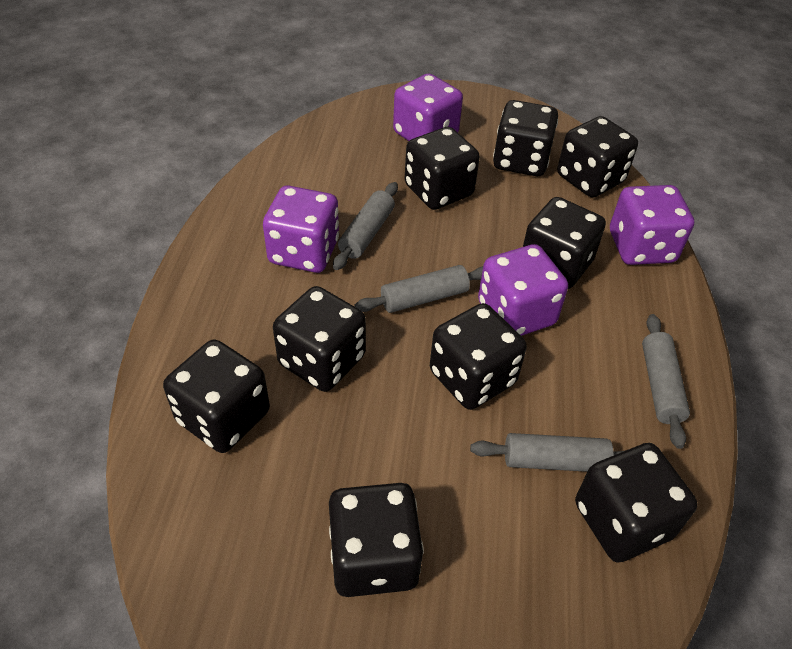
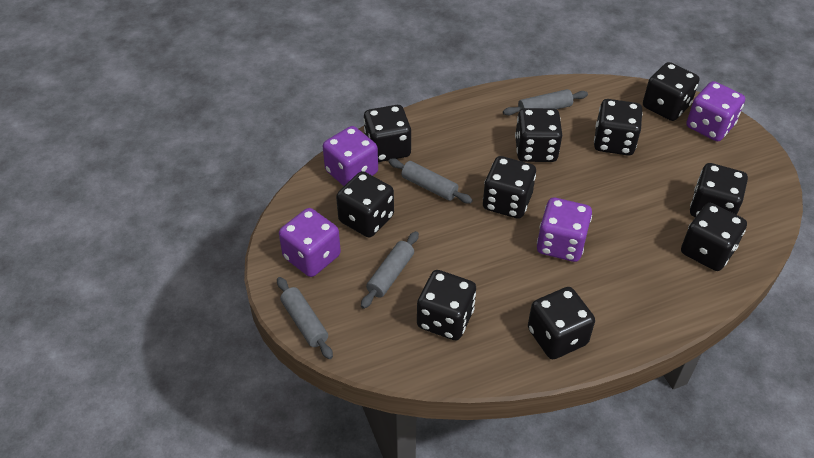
black dice: [163,339,270,453] [273,286,366,392] [329,483,424,597] [405,127,480,210] [430,303,527,410] [493,100,558,176] [523,197,606,289] [557,116,638,198] [575,443,698,563] = 9 -> [336,171,394,237] [363,105,411,162] [417,270,476,340] [483,156,536,219] [515,108,562,162] [528,287,595,359] [594,99,643,155] [643,62,699,121] [681,203,747,271] [690,163,748,217] = 10

